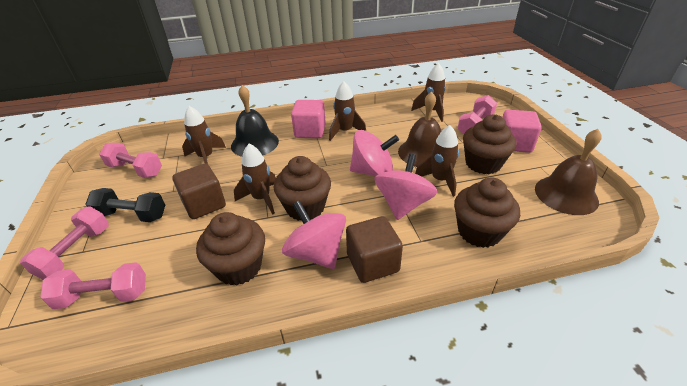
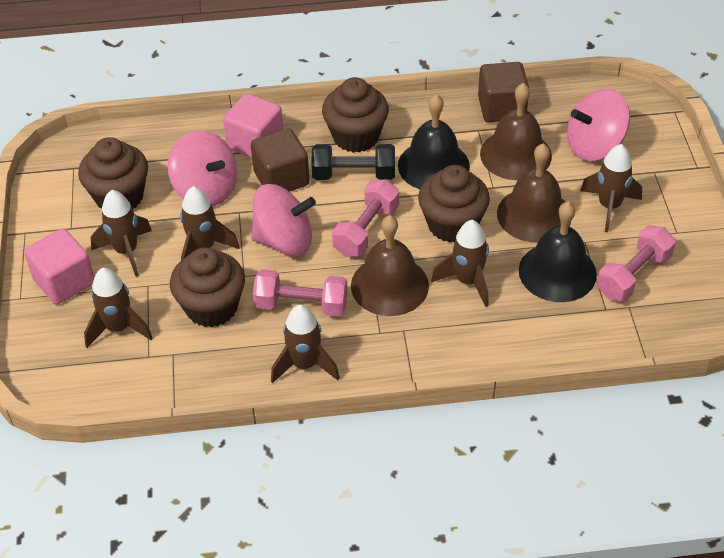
black bell: [231,85,279,157] = 1 -> [398,94,470,189] [519,201,597,302] = 2
brown bell: [398,91,441,167] [535,129,602,215] = 2 -> [351,215,429,316] [480,83,552,180] [497,143,571,243] = 3
brown rocket: [182,106,226,164] [234,144,276,215] [329,81,366,141] [411,63,446,122] [415,125,459,197] = 5 -> [84,268,153,348] [91,190,152,277] [180,186,239,260] [271,305,340,383] [431,220,489,307] [580,144,642,232] = 6
pink dumbbell: [20,206,109,280] [40,262,146,309] [99,143,162,178] [458,95,497,134] = 4 -> [253,269,348,316] [332,179,399,257] [597,226,676,301] = 3

